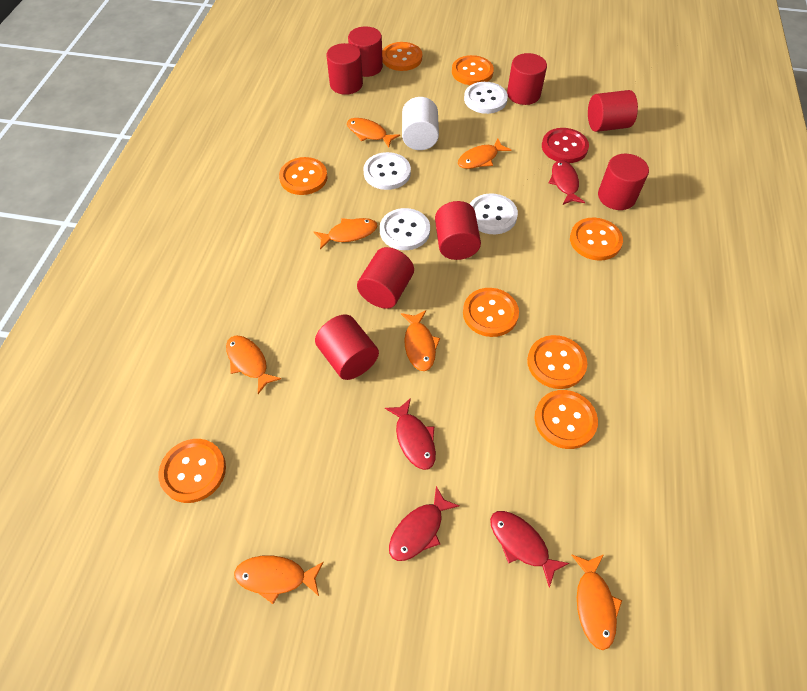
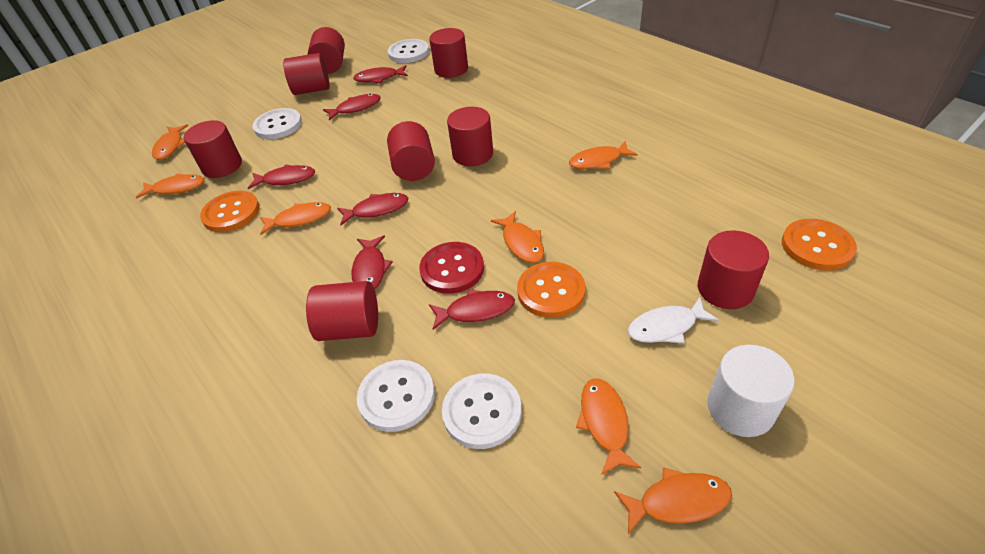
orange button: [158,439,226,503] [279,157,328,195] [382,42,422,71] [452,55,494,85] [463,288,519,337] [527,335,587,389] [534,390,598,449] [570,218,623,261] = 8 -> [200,191,259,232] [517,262,585,318] [782,219,857,270] = 3
red fish: [385,398,436,470] [389,486,459,561] [490,511,569,588] [549,160,585,205] = 4 -> [248,164,315,189] [323,94,381,121] [337,193,408,225] [352,235,393,289] [353,65,408,83] [429,289,515,330] = 6
white fish: none = 0 -> [628,297,719,343] = 1

